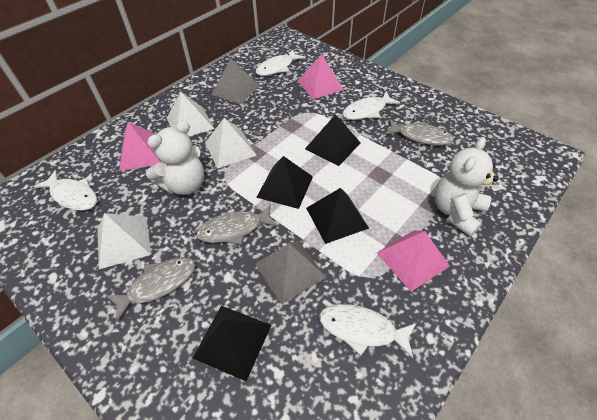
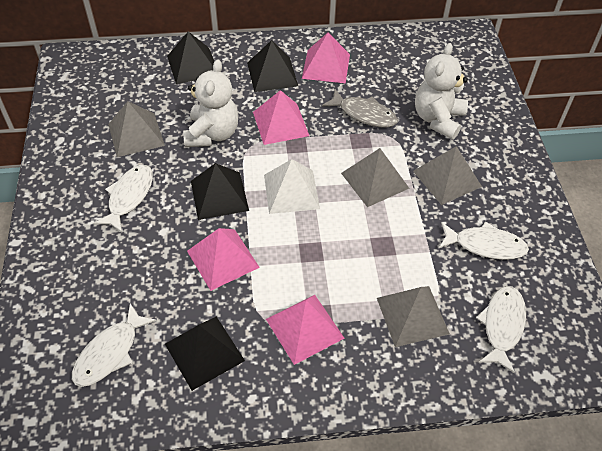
grey fish: [105,257,196,322] [196,204,279,245] [385,119,454,146] = 3 -> [322,89,398,128] = 1
grey pyramid: [211,59,259,104] [255,241,327,304] = 2 -> [108,101,165,157] [341,148,409,207] [377,286,450,347] [413,146,482,205] = 4
pink pyramid: [119,122,162,171] [298,54,344,99] [377,230,450,292] = 3 -> [187,228,260,291] [253,90,309,145] [266,295,344,365] [302,32,350,83] = 4
white pyramid: [97,213,151,269] [167,92,214,137] [205,118,257,169] = 3 -> [264,159,320,214] = 1

